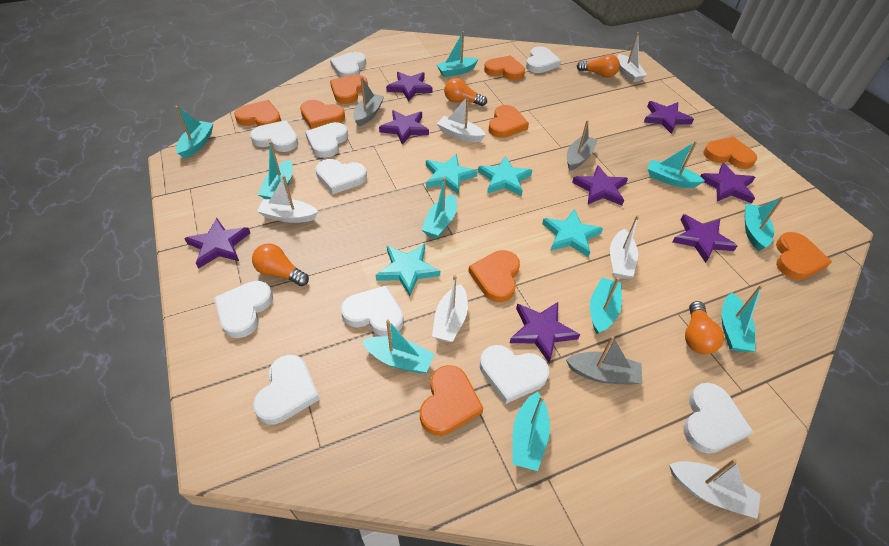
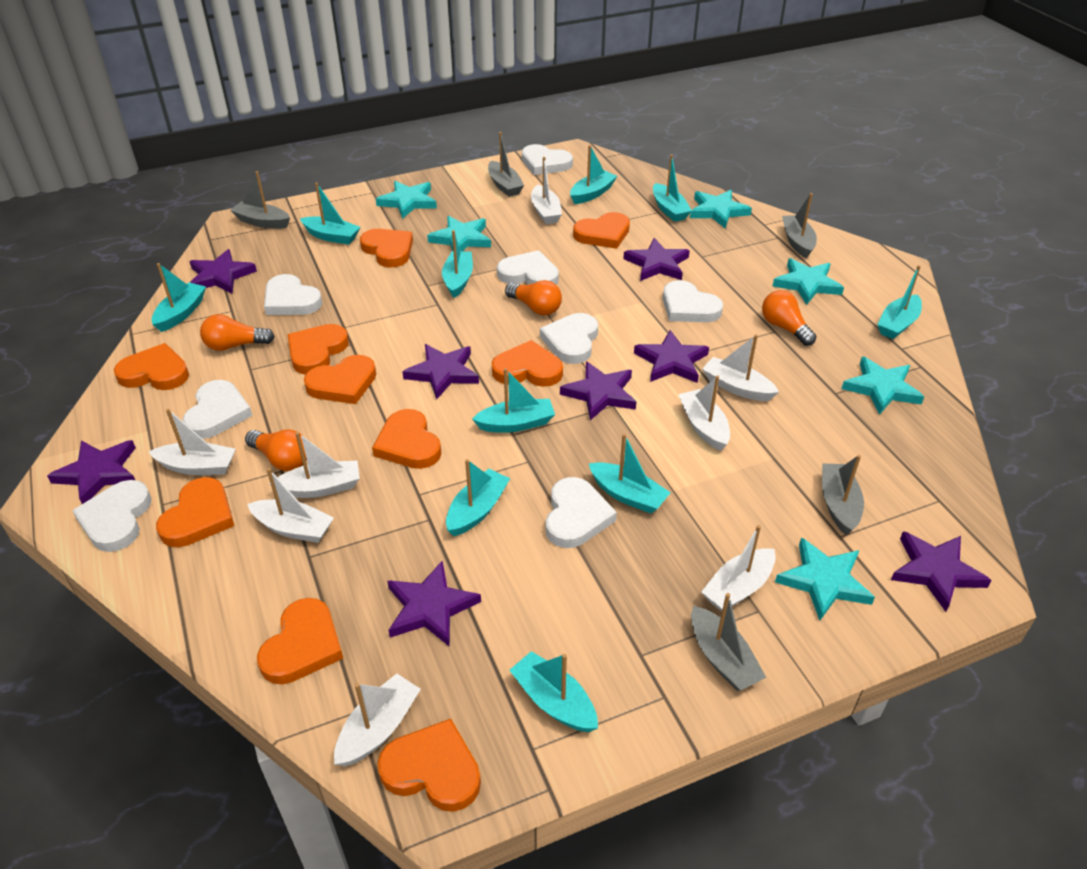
grey boat: [353,77,384,127] [566,336,642,385] [567,120,597,171] = 3 -> [230,171,290,229] [488,132,524,197] [691,593,766,691] [782,193,817,258] [822,455,864,535] = 5
orange heart: [234,100,281,126] [300,100,345,129] [330,74,368,104] [420,365,483,436] [468,250,520,302] [484,55,525,80] [489,105,529,138] [703,137,757,169] [776,232,832,280] = 9 -> [114,343,189,390] [156,477,234,547] [257,598,343,684] [287,324,349,375] [304,355,376,404] [360,229,413,268] [372,409,441,469] [377,719,481,812] [492,340,563,387] [573,212,630,249] = 10
turquoise star: [376,244,440,296] [426,154,478,195] [478,156,532,196] [542,209,603,257] = 4 -> [376,181,437,219] [427,216,491,251] [690,190,752,228] [773,258,844,305] [775,537,875,620] [841,356,924,415] = 6
white boat: [257,175,318,223] [432,275,468,342] [437,96,486,142] [610,215,639,279] [617,32,647,82] [669,459,761,519] = 6 -> [149,409,236,475] [247,468,334,543] [270,432,360,498] [334,674,421,766] [531,157,562,224] [678,375,730,451] [701,525,776,611] [702,334,779,401] = 8
white heart: [214,281,273,338] [250,120,298,152] [253,355,320,424] [305,122,348,158] [315,159,367,194] [330,52,366,78] [341,285,404,336] [480,345,549,404] [526,46,561,73] [683,383,753,454] = 10 -> [72,480,151,552] [182,380,253,439] [264,274,322,315] [497,250,559,285] [522,144,573,175] [540,313,598,364] [546,477,617,548] [663,280,723,322] = 8

